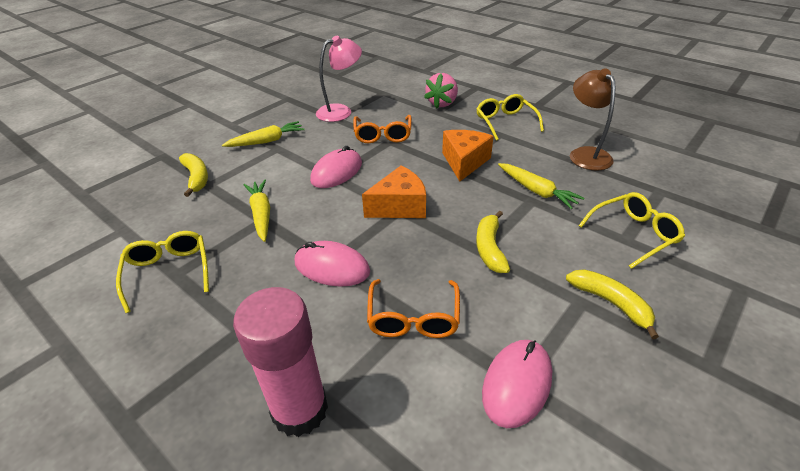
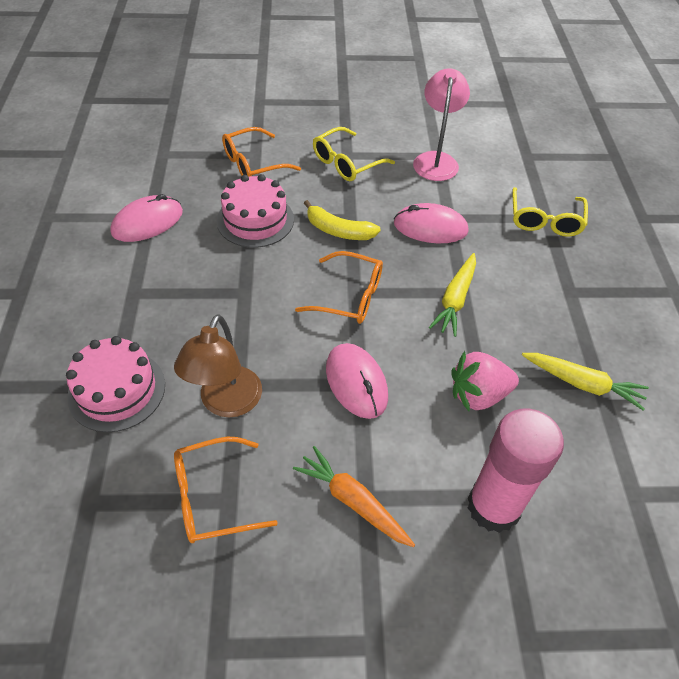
orange carrot: none = 0 -> [293,446,415,547] = 1
orange cheese: [362,166,426,218] [442,130,494,182] = 2 -> none = 0
orange glasses: [353,115,412,143] [367,279,460,338] = 2 -> [174,437,278,543] [222,127,301,177] [295,251,383,324] = 3
pink cake: none = 0 -> [66,336,165,432] [217,174,294,248] = 2
yellow banana: [179,153,208,197] [476,211,510,273] [566,269,659,339] = 3 -> [304,200,381,240] = 1
yellow carrot: [222,121,305,147] [243,180,270,242] [498,163,584,209] = 3 -> [429,253,476,337] [522,353,649,410] = 2
yellow glasses: [116,231,209,313] [476,94,544,141] [579,192,685,269] = 3 -> [313,127,395,181] [512,187,588,237] = 2

